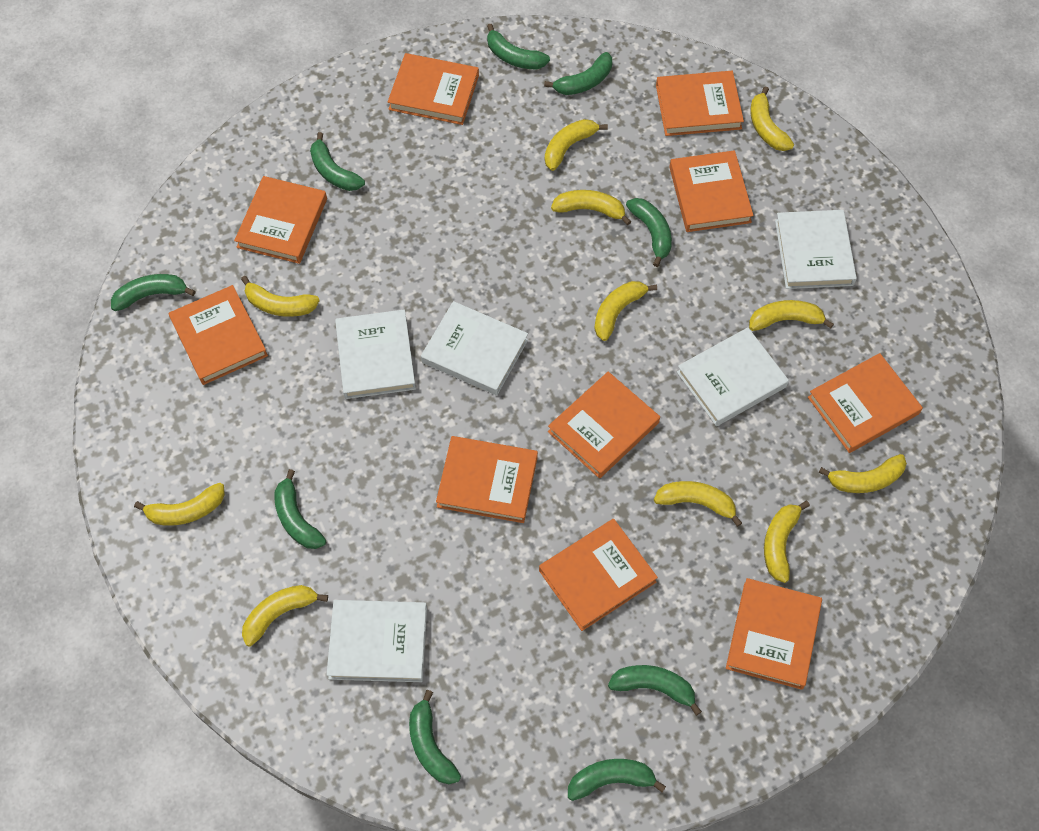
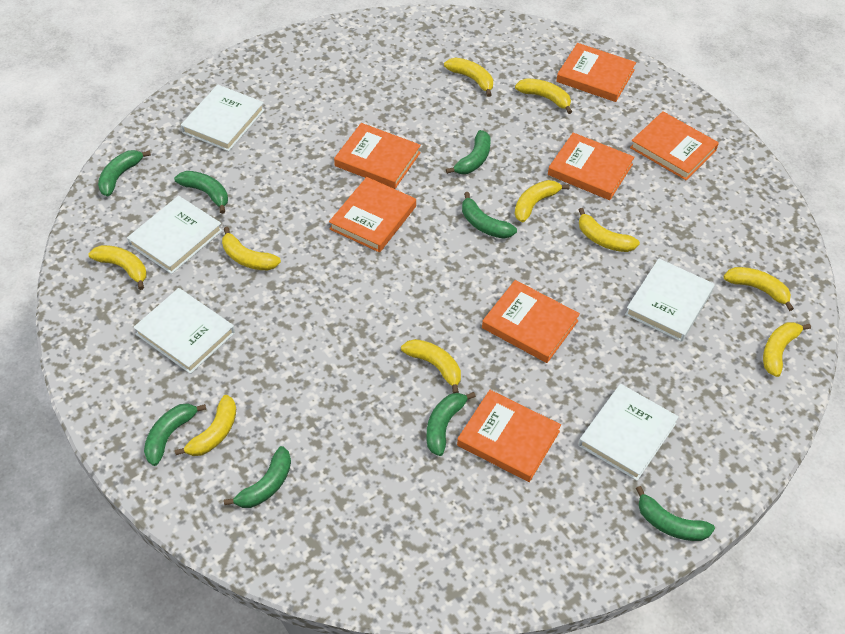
green banana: [111,274,195,311] [274,469,326,549] [310,132,365,191] [409,690,461,784] [487,24,550,69] [544,52,612,95] [568,759,666,801] [608,665,702,716] [626,198,672,267] = 9 -> [98,150,151,196] [144,403,206,466] [174,171,228,214] [224,446,291,508] [426,392,476,456] [446,130,491,174] [462,192,517,239] [636,486,715,541] = 8
orange book: [169,285,268,385] [234,176,327,264] [388,53,479,125] [436,436,538,523] [539,519,658,631] [548,372,660,478] [656,71,744,136] [669,150,754,232] [726,578,822,690] [808,353,923,453] = 10 -> [329,177,416,253] [334,123,421,189] [457,390,561,482] [482,280,580,363] [548,132,635,200] [556,43,636,102] [630,111,719,180] = 7
yellow banana: [134,483,225,526] [241,276,320,317] [242,585,328,647] [545,119,608,171] [551,190,631,225] [594,281,657,341] [654,481,742,527] [749,300,834,331] [750,86,794,151] [764,501,810,583] [818,454,907,493] = 11 -> [88,245,147,290] [175,395,236,456] [222,227,281,270] [401,339,461,393] [444,58,493,97] [515,79,572,114] [515,180,570,223] [579,208,640,252] [724,267,794,311] [763,322,811,377] = 10

